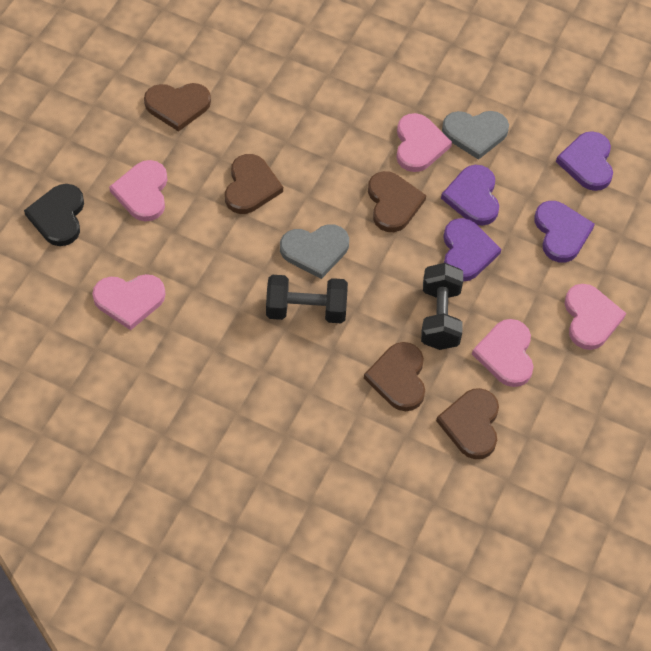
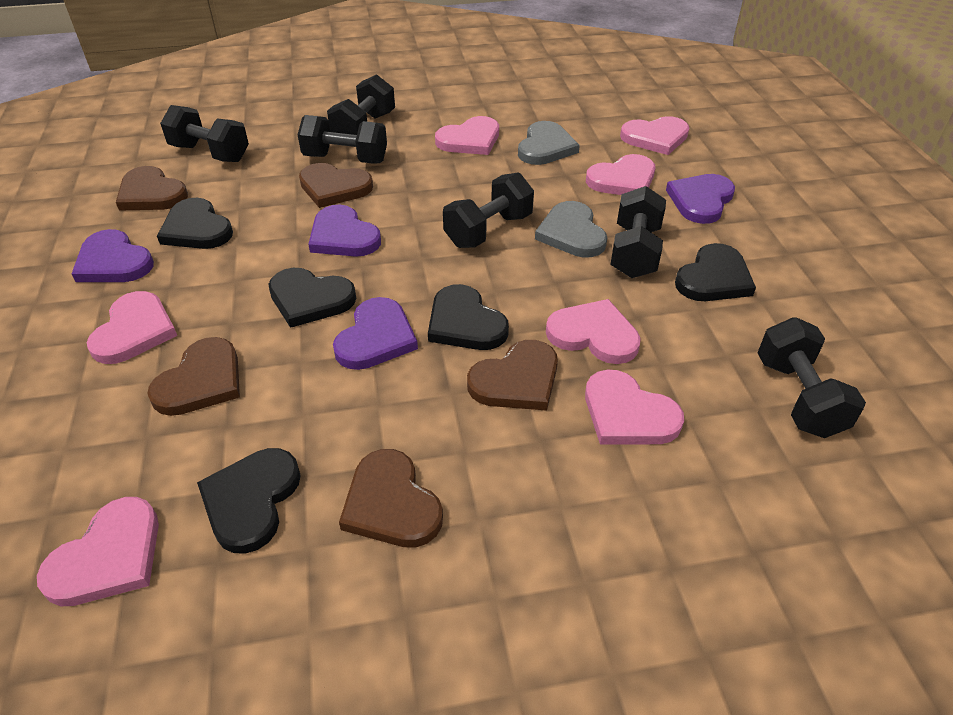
black dumbbell: [266,275,348,323] [421,263,463,350] = 2 -> [160,105,249,162] [298,115,387,164] [327,74,395,135] [443,173,534,248] [610,186,666,278] [758,317,866,438] = 6
black heart: [24,184,84,246] = 1 -> [157,198,233,249] [197,448,301,554] [269,268,356,328] [428,284,509,350] [675,243,756,301] = 5
pink heart: [92,274,166,330] [109,160,167,221] [396,113,452,172] [472,319,534,387] [565,284,626,350] = 5 -> [37,497,159,606] [87,291,177,364] [435,116,499,155] [546,299,641,364] [585,369,684,444] [586,154,655,195] [620,116,689,155] = 7

